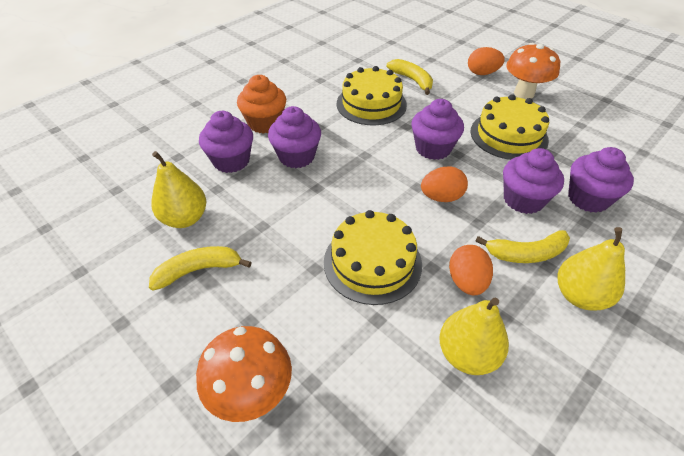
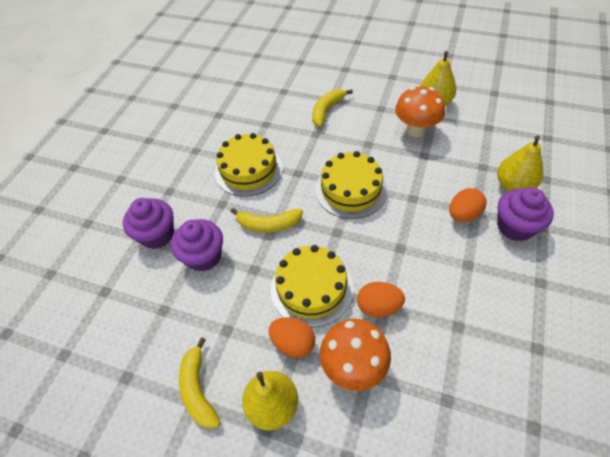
orange cupcake: [237,75,286,134] = 1 -> none = 0
purple cupcake: [199,111,253,173] [268,106,321,168] [411,99,464,160] [503,148,564,214] [568,147,634,213] = 5 -> [123,198,174,249] [171,219,223,272] [497,187,554,241] = 3

